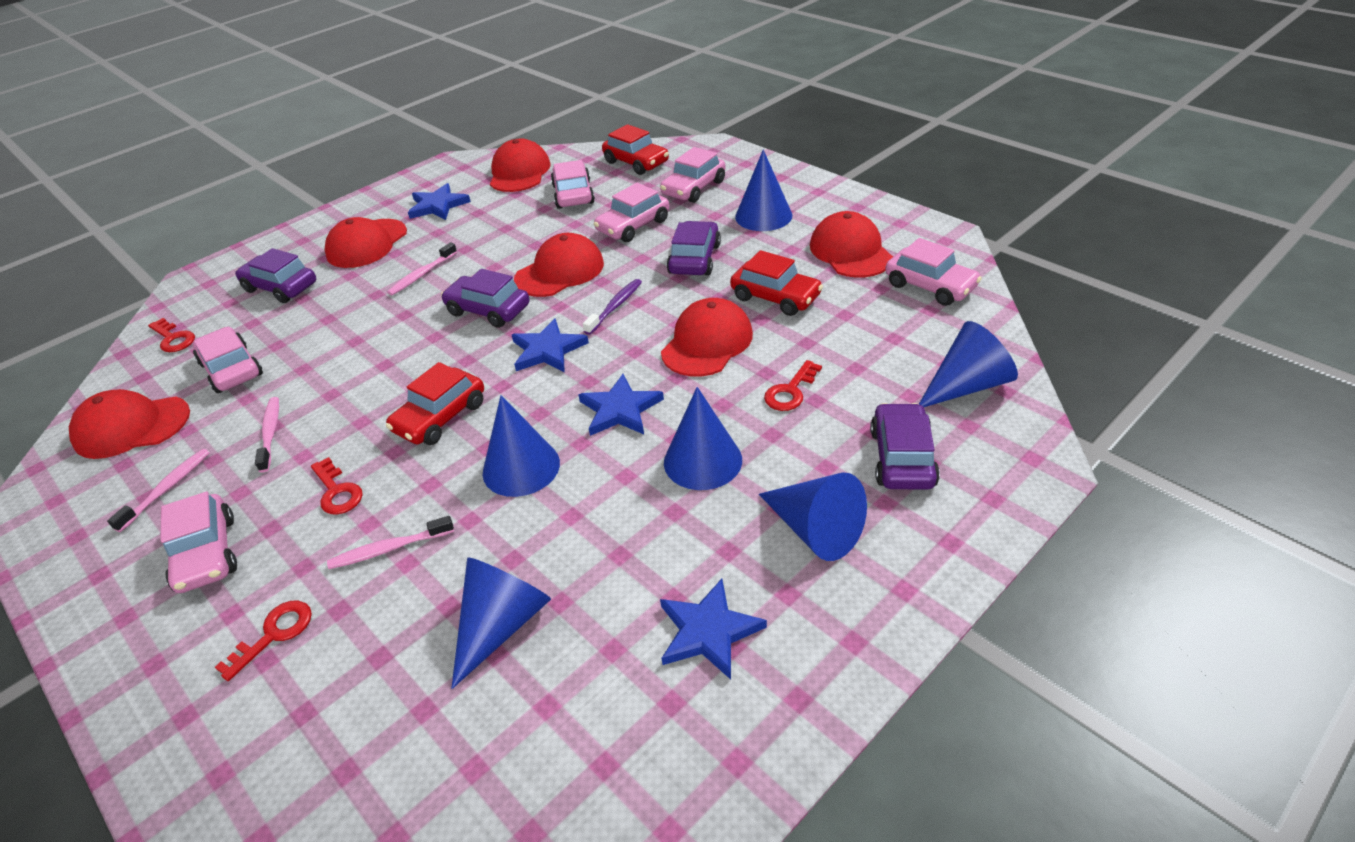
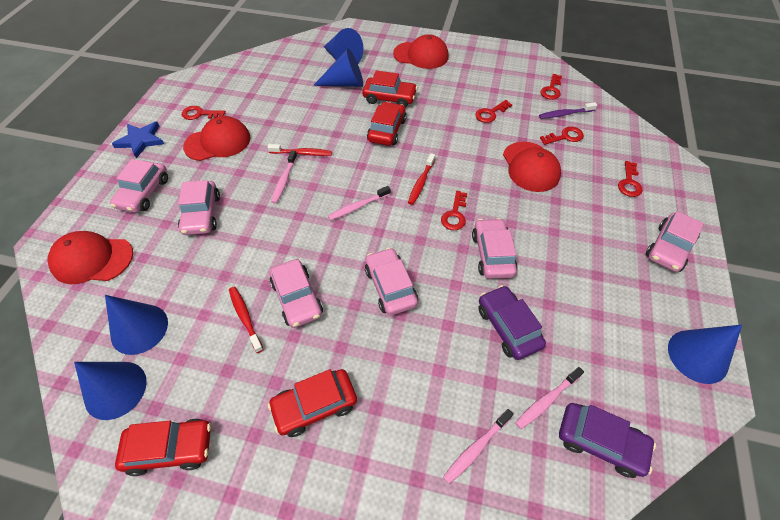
blue cone: [451,557,551,689] [483,395,560,497] [664,387,742,490] [735,150,792,231] [759,472,867,561] [919,321,1018,407] = 6 -> [74,362,147,420] [105,295,168,355] [313,48,363,87] [324,28,363,63] [668,325,742,384] = 5
blue star: [408,183,471,220] [512,318,589,372] [578,374,664,436] [660,579,767,679] = 4 -> [112,122,164,158] = 1
purple car: [235,248,316,303] [441,269,530,328] [667,221,721,275] [870,403,940,490] = 4 -> [478,285,546,360] [559,403,656,478] = 2
red cap: [69,389,190,459] [325,217,407,268] [490,139,550,192] [514,233,604,297] [661,298,753,377] [810,211,893,278] = 6 -> [48,231,133,284] [183,116,251,161] [393,34,448,69] [503,142,561,192] = 4
red car: [386,362,484,445] [602,124,669,175] [730,250,823,316] = 3 -> [115,419,211,476] [268,369,357,437] [362,70,418,108] [367,102,407,146] = 4
red key: [148,318,195,352] [215,601,312,681] [311,457,363,515] [764,360,822,411] = 4 -> [182,106,226,120] [441,191,467,230] [475,100,512,123] [540,74,562,100] [540,127,584,145] [618,161,642,197] = 6
red toothbrush: none = 0 -> [229,287,264,353] [268,144,332,156] [408,153,435,205] = 3

